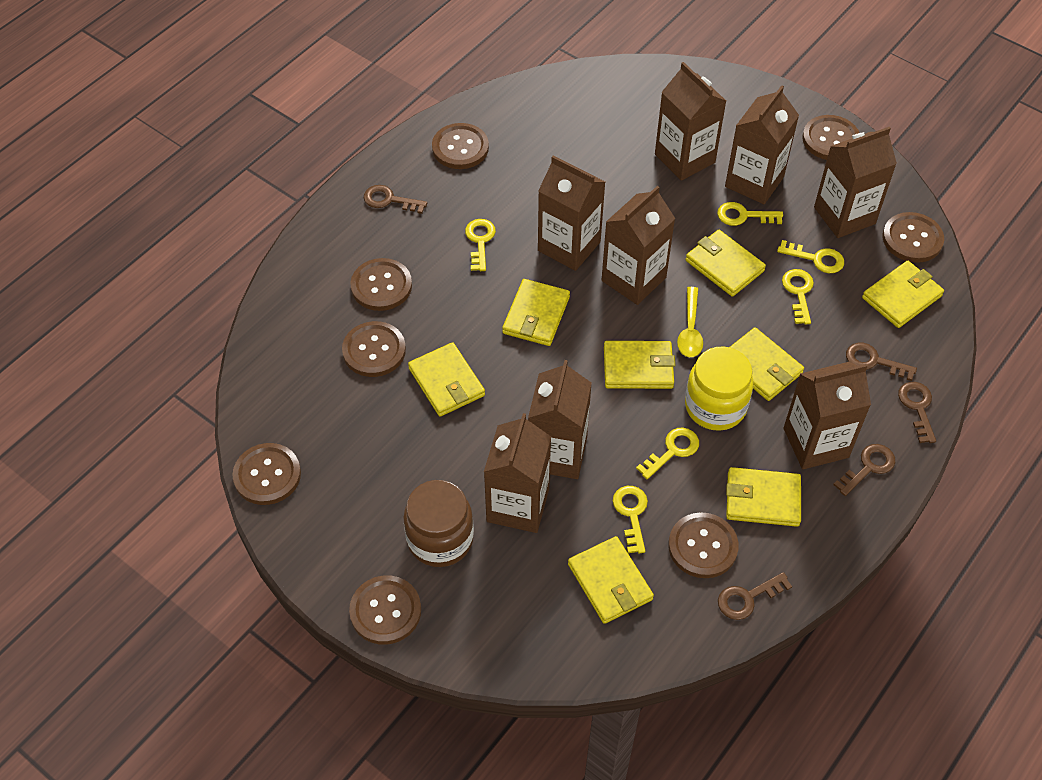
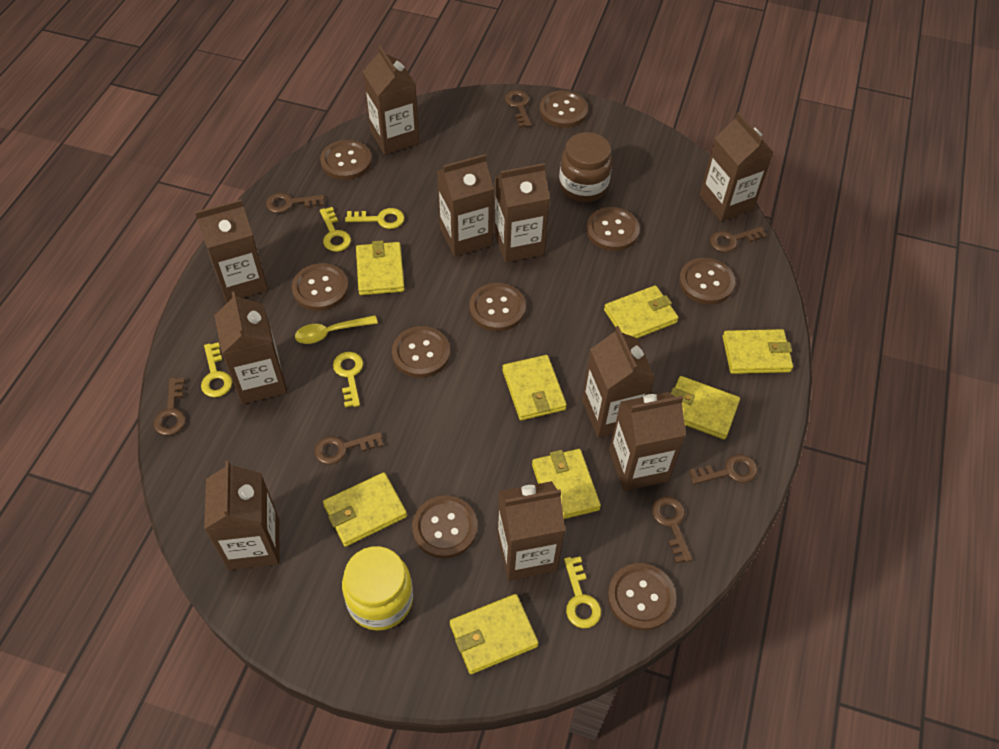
brown button: [232,443,301,505] [342,321,406,377] [349,575,421,645] [350,258,412,311] [432,123,489,169] [668,512,739,578] [802,115,859,160] [883,212,944,263] = 8 -> [292,263,349,311] [320,140,372,180] [392,326,450,378] [412,495,477,559] [470,283,526,331] [540,90,588,128] [586,207,640,251] [608,563,676,631] [679,258,735,304] = 9
brown carton: [484,413,551,533] [528,360,592,479] [538,155,605,271] [602,186,675,305] [655,62,726,181] [725,85,799,204] [784,362,871,469] [814,127,897,238] = 8 -> [195,199,268,302] [204,460,280,570] [214,292,287,404] [363,46,419,155] [437,154,494,256] [494,163,550,263] [497,481,565,581] [582,326,655,438] [609,392,686,491] [700,112,774,222] = 10
brown key: [364,185,427,214] [718,572,792,620] [833,444,895,496] [846,343,917,381] [898,382,936,443] = 5 -> [154,377,186,436] [266,193,325,213] [314,432,383,464] [505,90,531,128] [652,497,692,563] [689,454,758,484] [710,227,767,252] = 7
yellow key: [465,219,496,271] [613,486,648,554] [636,427,699,479] [717,202,783,226] [777,240,844,273] [782,269,814,324] = 6 -> [201,342,232,397] [320,207,351,252] [333,352,363,407] [345,208,404,229] [564,556,601,628] = 5

